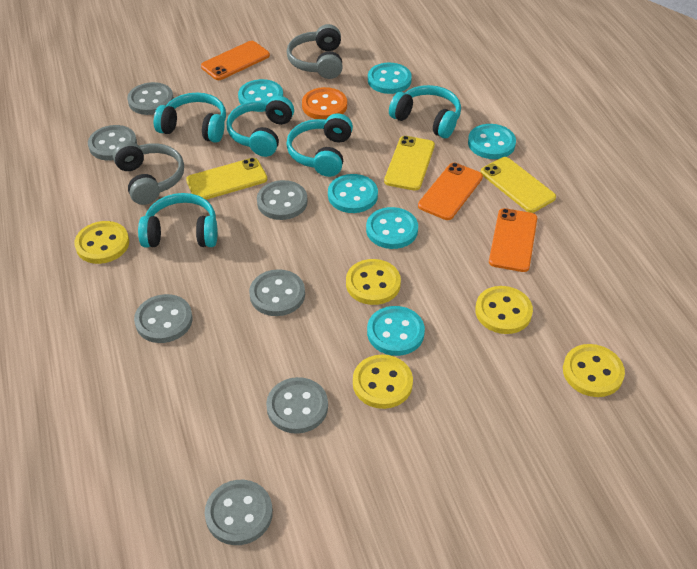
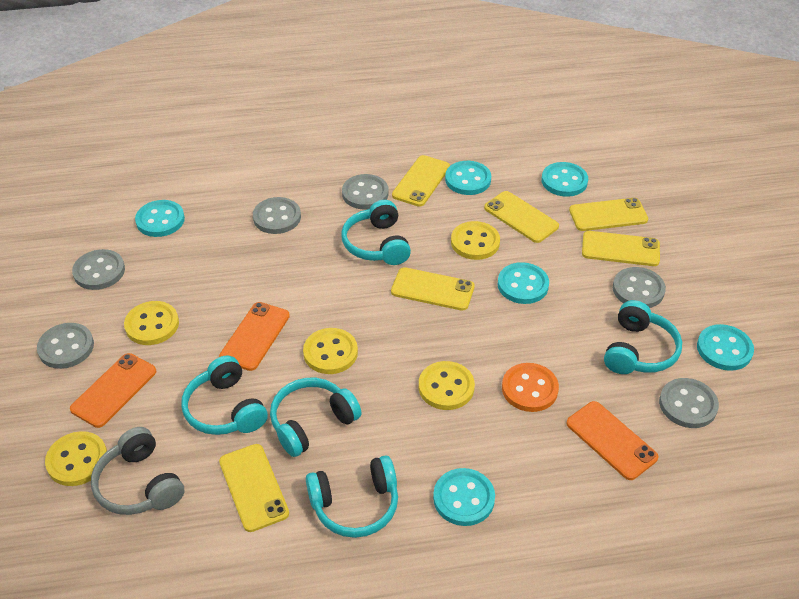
grey button: [88,125,137,161] [127,82,174,115] [134,294,193,343] [205,480,273,545] [249,269,305,316] [257,180,308,220] [266,377,328,434] = 7 -> [37,323,94,369] [72,249,125,290] [253,197,301,234] [342,174,389,209] [613,267,666,308] [659,378,719,428] = 6
grey headphones: [113,141,184,205] [287,24,343,79] = 2 -> [91,427,185,515] = 1
yellow phone: [186,158,267,200] [384,136,435,191] [480,157,556,213] = 3 -> [219,444,289,532] [391,267,475,311] [392,155,450,207] [484,191,559,243] [569,198,648,231] [582,231,660,266] = 6

